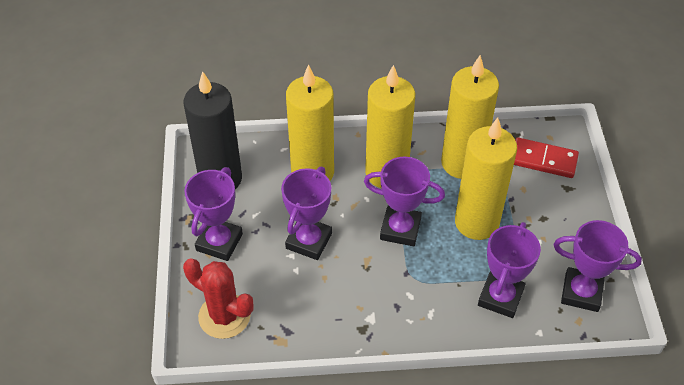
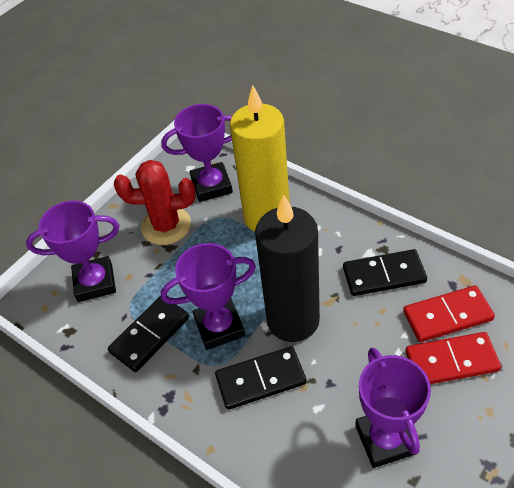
black domino: none = 0 -> [108,296,189,372] [215,346,307,410] [343,249,427,296] = 3
purple trophy: [184,167,243,261] [281,167,332,260] [364,157,445,246] [478,222,541,318] [554,220,642,312] = 5 -> [26,201,119,302] [161,104,233,202] [161,243,256,350] [355,348,431,468] = 4
red domino: [514,137,579,178] = 1 -> [403,285,495,342] [406,332,501,384] = 2
yellow candle: [286,64,334,181] [365,65,415,188] [441,55,499,179] [455,118,517,240] = 4 -> [230,85,290,232] = 1

